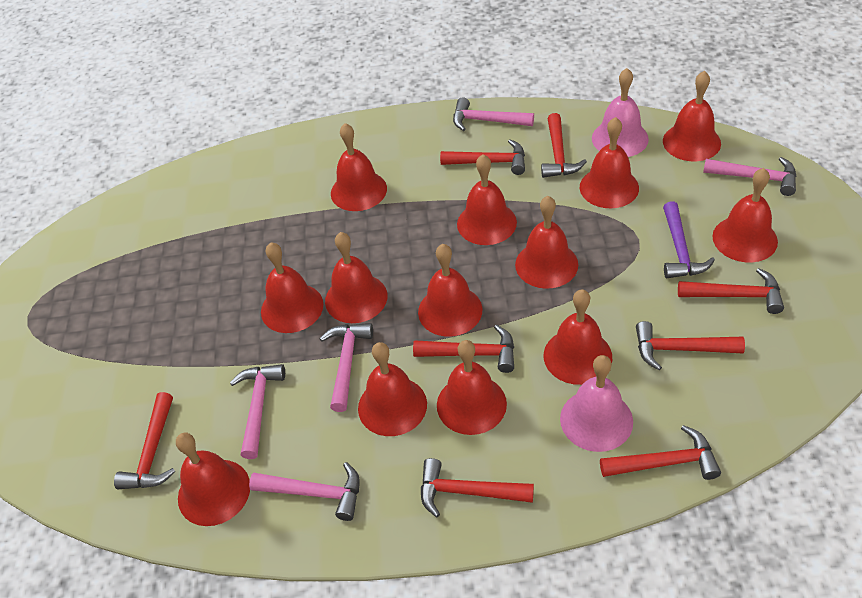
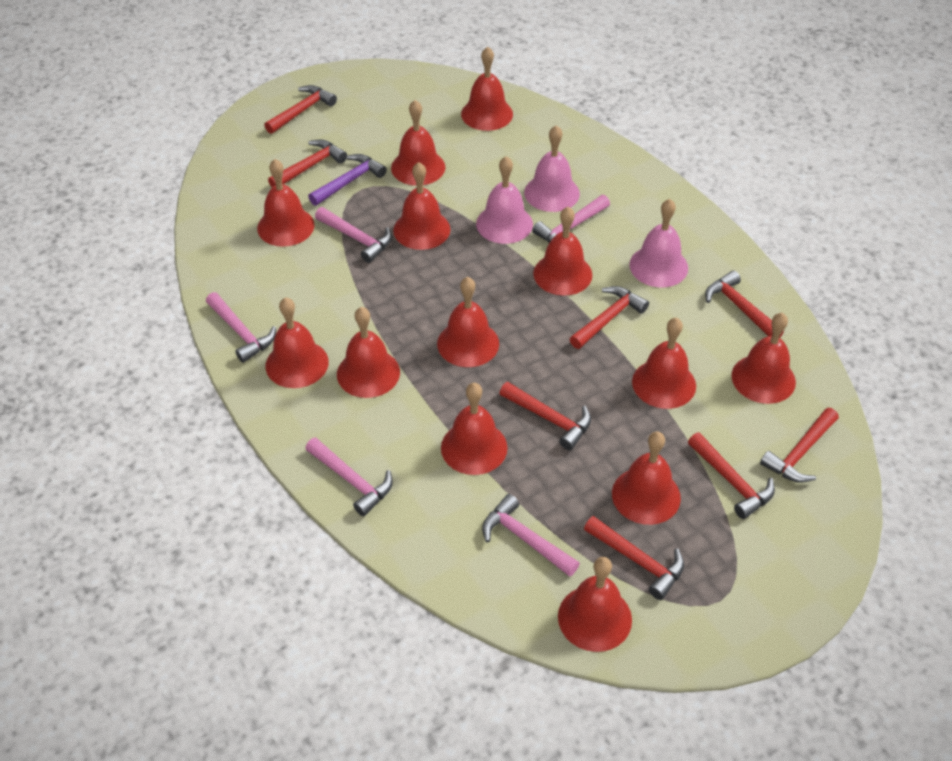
pink bell: [560,355,633,452] [592,68,649,157] = 2 -> [476,156,533,244] [524,125,580,212] [629,199,688,287] = 3

